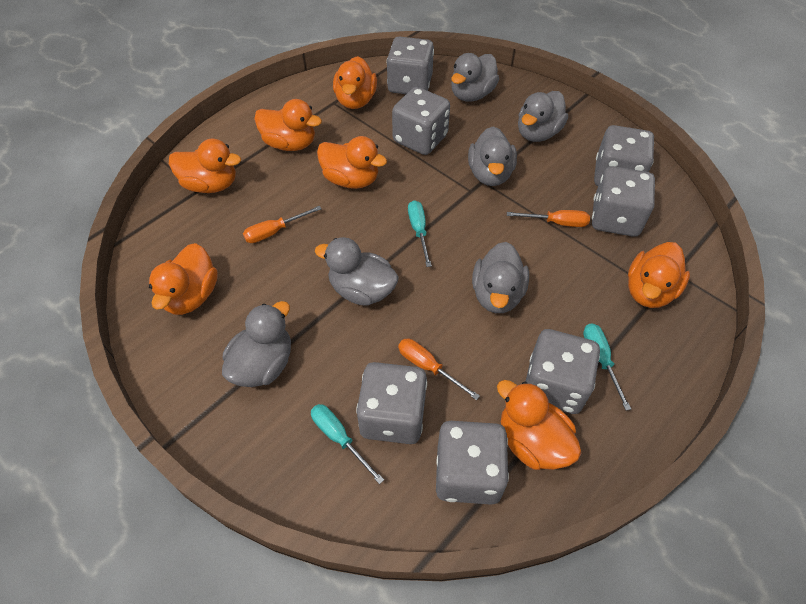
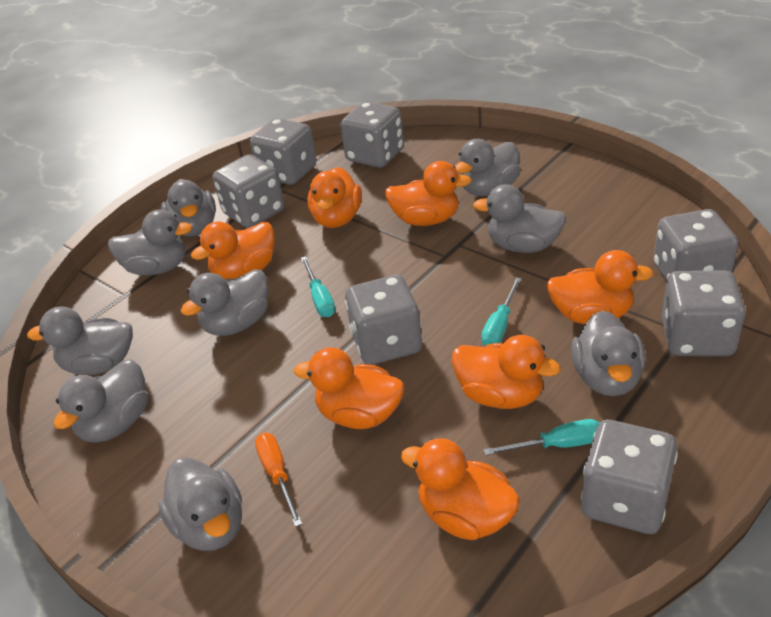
grey duck: [222,301,291,387] [315,237,399,306] [451,53,499,102] [468,126,517,186] [472,242,529,313] [518,91,568,142] = 6 -> [27,307,133,375] [54,359,148,442] [108,210,192,275] [158,457,242,551] [161,179,216,237] [180,269,268,336] [455,139,521,196] [473,184,567,253] [571,310,645,396] = 9
orange screwdriver: [243,206,321,243] [398,339,480,400] [507,210,590,227] = 3 -> [255,433,302,527] = 1

